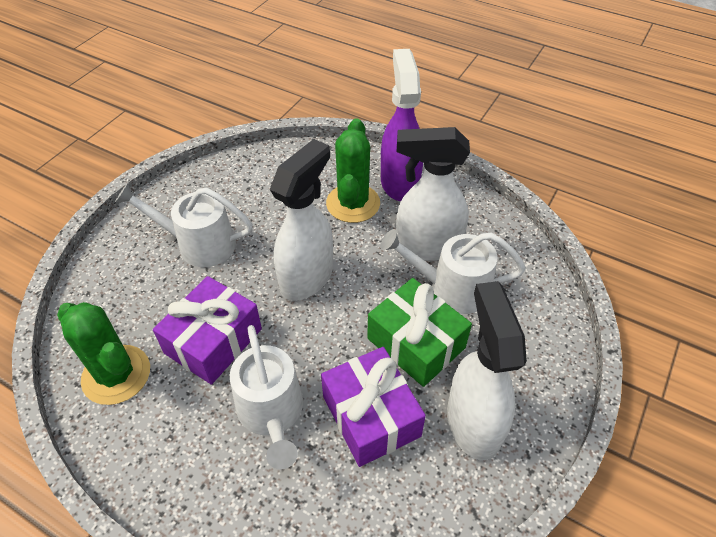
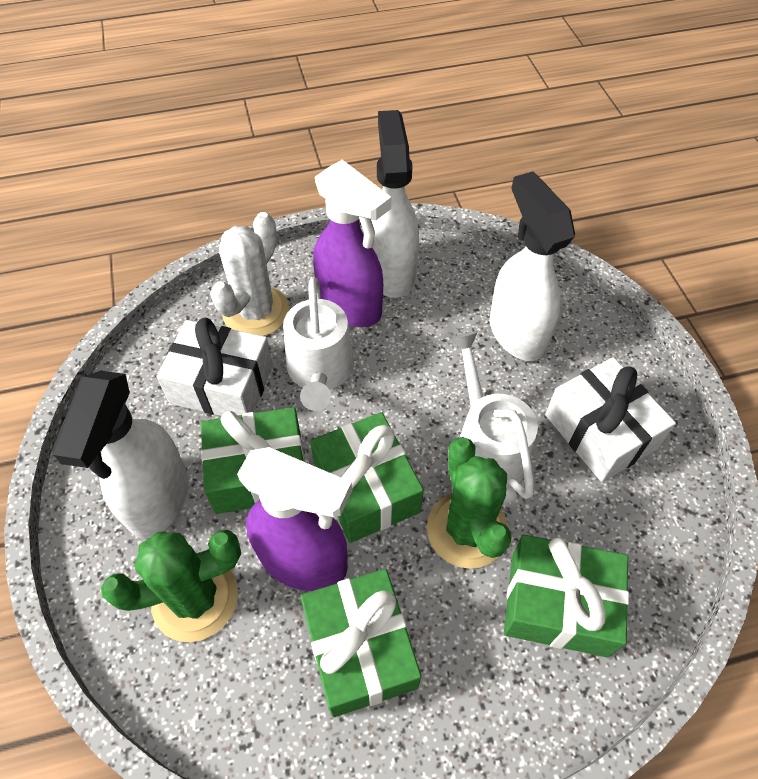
green gift: [367,278,472,387] = 1 -> [201,407,305,514] [301,569,421,717] [310,412,424,543] [504,534,629,658] = 4
purple gift: [153,276,262,385] [321,347,426,467] = 2 -> none = 0
purple spray bottle: [381,49,423,201] = 1 -> [237,447,352,591] [313,160,391,327] = 2
white cactus: none = 0 -> [210,212,289,336] = 1
white gift: none = 0 -> [156,318,273,416] [545,357,676,482] = 2
white watering can: [115,183,253,267] [230,325,303,470] [380,229,526,314] = 3 -> [283,277,354,411] [449,331,538,499] = 2

